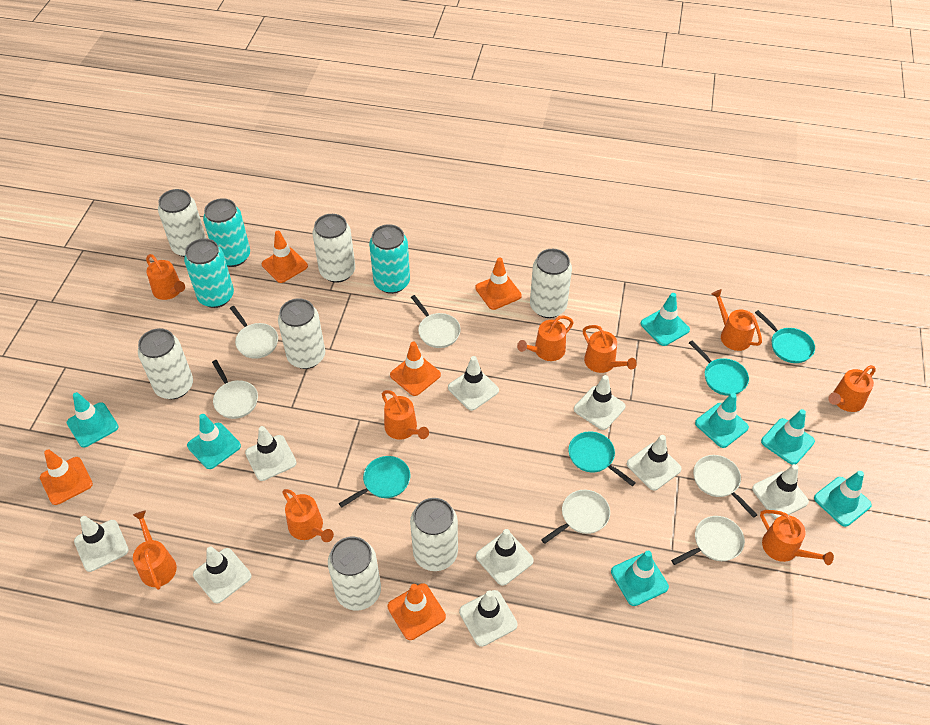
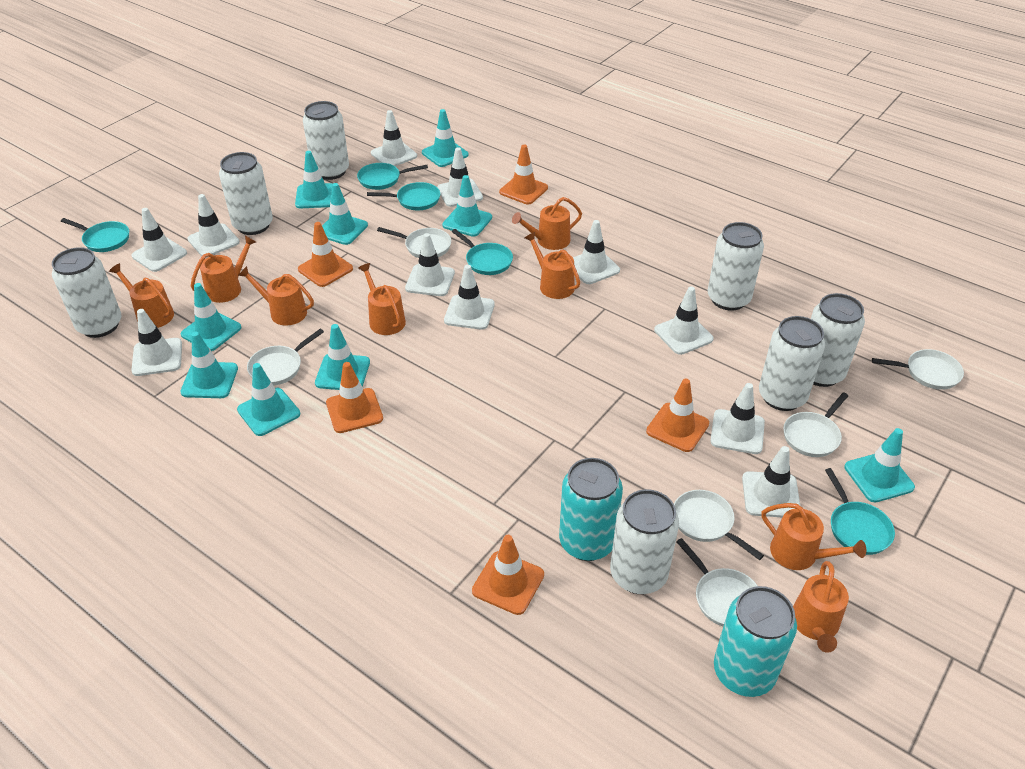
orange watering can: [133,510,177,590] [146,254,185,300] [282,489,334,542] [382,390,429,440] [517,315,574,361] [583,325,637,373] [711,289,762,351] [760,510,834,565] [828,365,876,412] = 9 -> [109,263,174,328] [191,236,256,303] [238,266,314,326] [358,263,406,335] [512,197,582,250] [525,232,580,299] [761,503,866,570] [793,561,849,653] = 8
turquoise can: [184,238,234,308] [203,198,250,267] [369,224,410,294] = 3 -> [559,458,623,561] [714,586,797,697] = 2
turquoise pan: [339,456,410,508] [568,431,636,486] [689,341,749,396] [755,310,815,363] = 4 -> [61,218,129,252] [357,163,428,190] [367,182,440,210] [452,229,513,275] [825,468,895,555] = 5
turquoise traffic cone: [67,392,119,447] [187,414,241,469] [611,551,669,606] [640,293,690,346] [695,393,749,448] [761,409,815,465] [814,471,872,527] = 7 -> [180,332,238,398] [181,283,242,351] [237,363,300,436] [295,151,333,208] [315,324,370,390] [322,183,368,245] [422,109,469,167] [442,175,492,237] [844,428,915,502] = 9
white traffic cone: [74,516,129,572] [193,547,251,603] [245,426,297,481] [448,356,499,411] [459,590,518,647] [476,529,534,586] [574,375,625,430] [627,435,682,491] [752,464,809,519] = 9 -> [131,309,182,376] [132,208,187,272] [187,194,240,256] [371,110,417,166] [405,233,455,296] [437,147,483,207] [444,265,495,330] [573,220,620,284] [654,286,714,355] [710,383,765,454] [742,446,801,517] = 11

